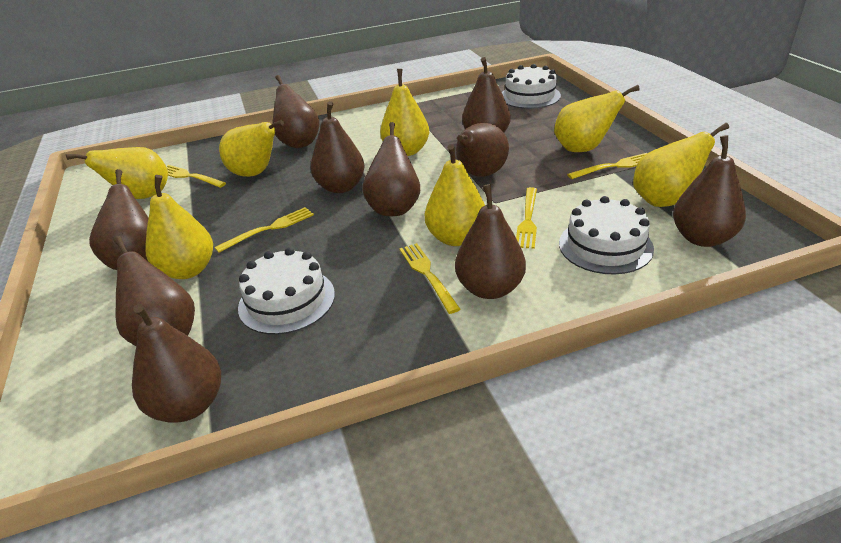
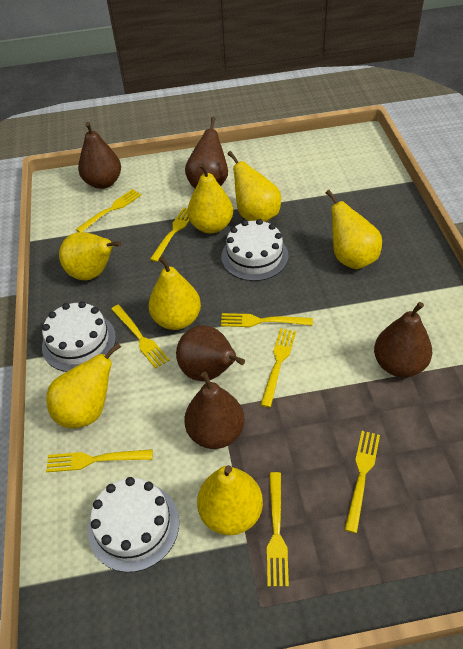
brown pear: [89,169,148,270] [113,236,195,346] [132,304,221,423] [272,75,319,148] [311,101,365,193] [362,122,420,216] [455,184,526,299] [456,123,509,177] [462,57,511,132] [673,135,746,247] = 10 -> [78,122,121,189] [176,325,245,381] [184,372,245,449] [185,117,228,189] [374,302,432,377] = 5
yellow fork: [167,165,226,188] [214,207,314,253] [399,243,460,314] [516,187,537,249] [567,153,647,179] = 5 -> [46,449,153,472] [76,189,141,232] [111,305,170,369] [150,207,190,262] [221,313,313,327] [260,328,296,408] [267,472,289,587] [345,431,380,533] = 8

